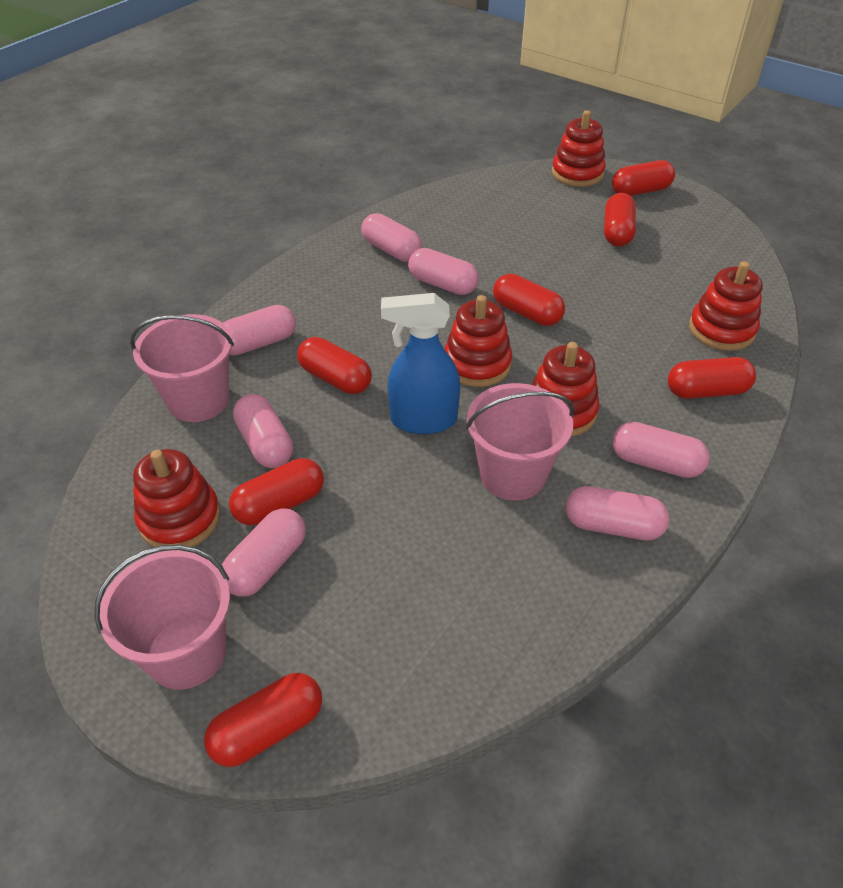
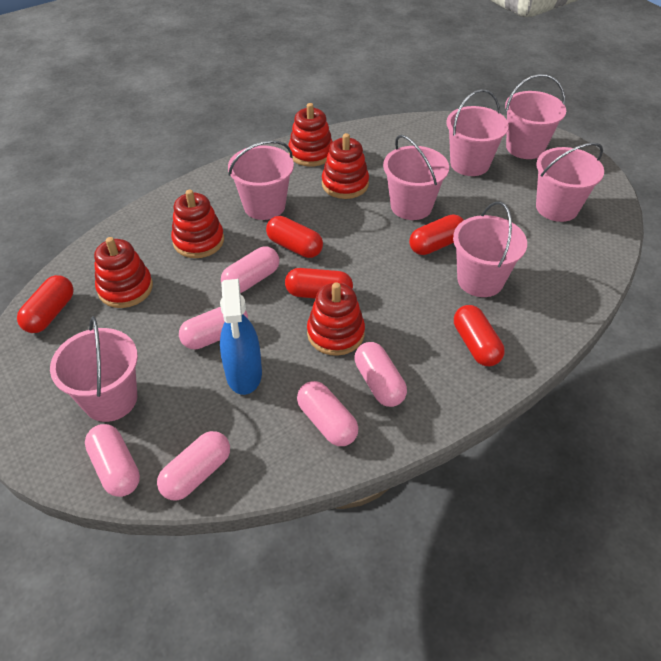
pink bucket: [94,545,230,689] [130,314,234,422] [466,383,574,501] = 3 -> [50,316,138,422] [228,140,294,220] [383,135,449,220] [446,89,509,176] [453,202,527,297] [505,74,566,159] [536,143,604,222] = 7
pink capsule: [222,508,306,597] [223,305,296,356] [233,394,293,468] [361,213,422,262] [408,248,479,295] [565,486,670,541] [612,422,710,478] = 7 -> [85,424,140,497] [157,431,230,501] [179,307,248,349] [221,246,280,293] [297,381,359,446] [355,342,407,407] = 6
red capsule: [204,673,322,767] [229,458,324,525] [297,337,372,394] [493,274,565,326] [604,193,636,246] [612,160,675,196] [668,357,756,399] = 7 -> [17,275,74,333] [266,216,323,258] [285,268,353,299] [409,214,464,255] [454,305,505,366] = 5

